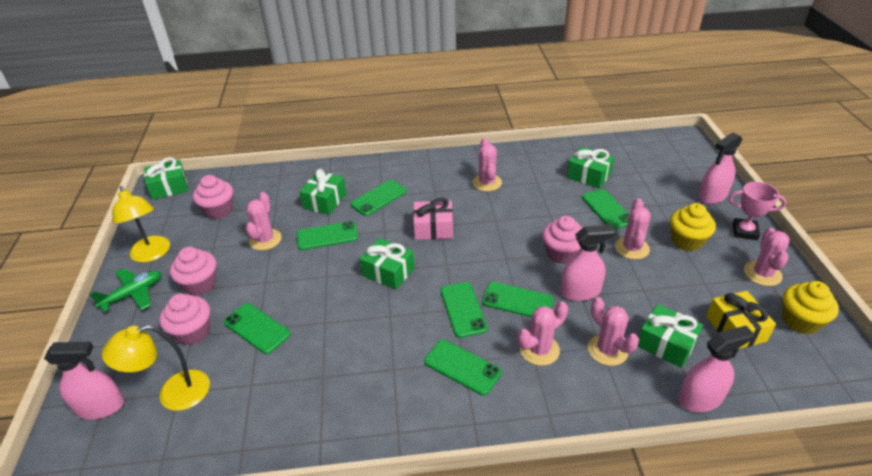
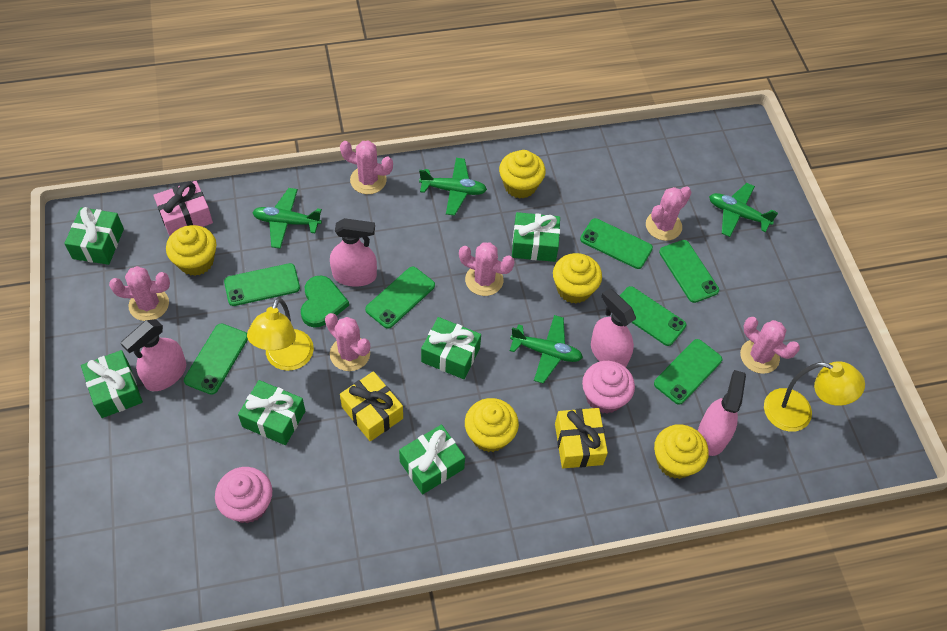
green gift: [144,157,188,200] [299,169,346,215] [360,238,414,290] [567,147,614,189] [637,304,703,368] = 5 -> [64,207,124,265] [81,350,143,418] [238,380,305,445] [399,425,465,494] [421,317,481,379] [512,212,560,262] = 6
green heart: none = 0 -> [301,276,349,328] = 1
green plane: [89,268,161,312] = 1 -> [252,188,322,249] [419,158,487,216] [510,315,583,384] [709,183,778,237] = 4
pink cupcake: [159,294,210,345] [170,247,216,296] [193,175,233,219] [542,216,582,264] = 4 -> [215,467,272,523] [582,361,635,414] = 2
pink trophy: [729,182,787,240] = 1 -> none = 0
yellow cupcake: [670,203,716,251] [782,281,839,334] = 2 -> [166,225,217,276] [465,398,519,452] [499,150,546,199] [553,253,602,304] [654,424,709,479] = 5
yellow gift: [706,291,776,349] = 1 -> [340,371,403,441] [555,408,608,468] = 2

